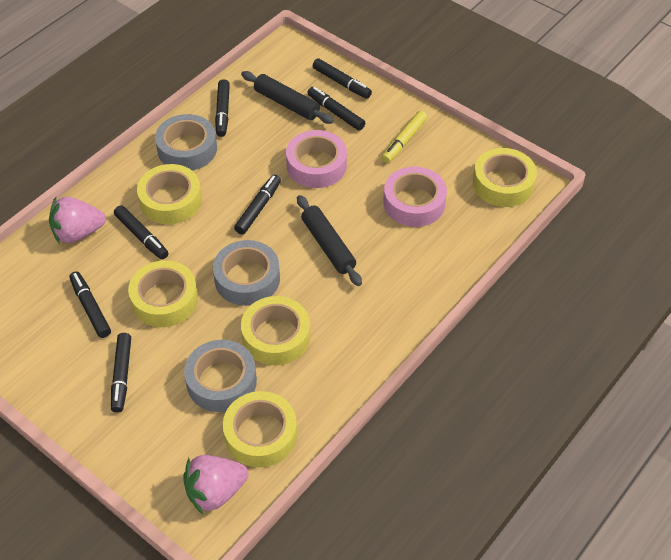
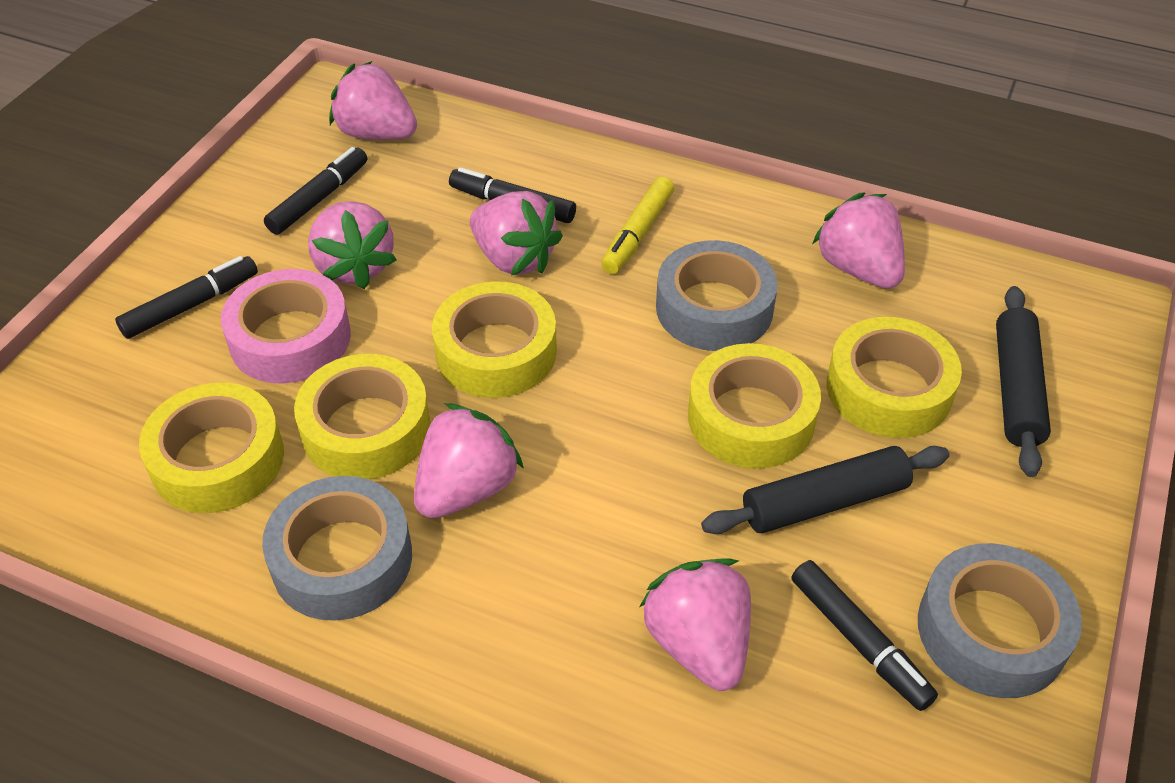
black marker: [69,271,111,338] [111,333,131,413] [114,205,168,260] [215,79,230,137] [234,175,281,235] [308,87,365,131] [313,59,372,99] = 7 -> [115,256,258,339] [264,147,367,235] [449,167,576,223] [792,560,938,711] = 4
pink strawberry: [49,197,106,244] [184,455,248,514] = 2 -> [308,201,397,289] [329,61,417,140] [414,403,524,518] [470,191,563,276] [640,558,751,691] [812,193,905,289] = 6
pink tape: [286,130,347,188] [383,167,447,227] = 2 -> [221,269,351,384] = 1

